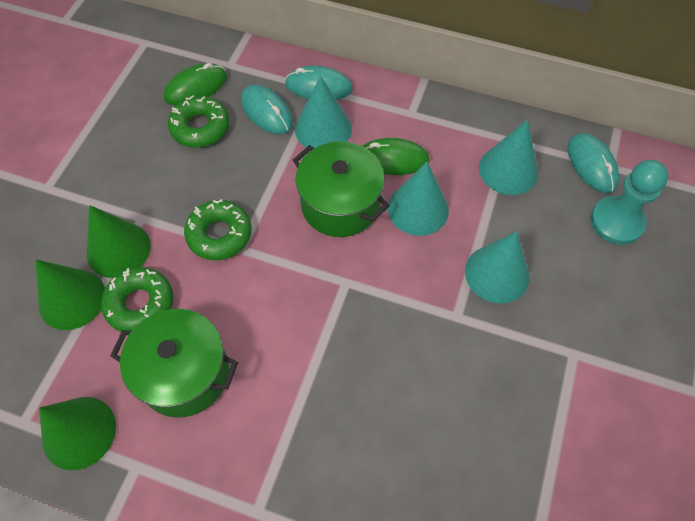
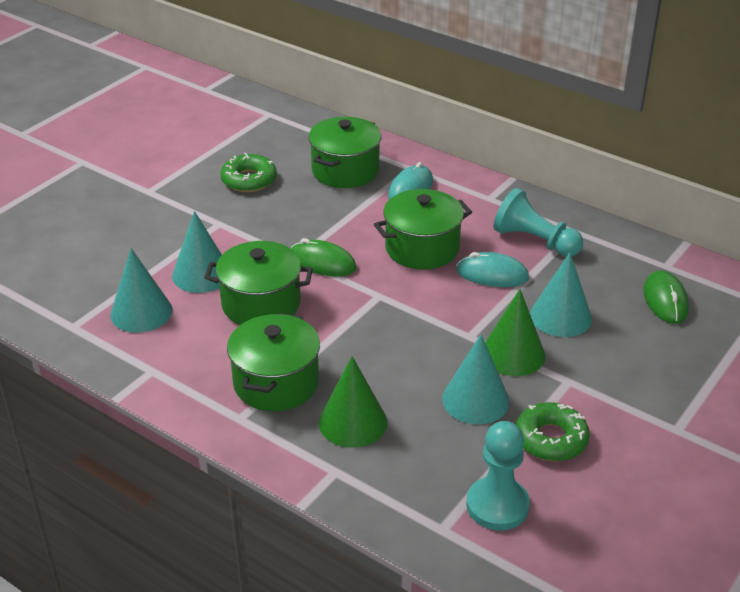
green cone: [35,259,105,330] [39,397,116,470] [87,205,151,278] = 3 -> [319,356,387,448] [485,289,545,376] = 2
green donut: [101,267,173,332] [168,95,229,148] [184,199,251,260] = 3 -> [220,153,277,192] [516,402,590,461] = 2
green pot: [110,309,238,417] [293,141,390,237] = 2 -> [204,241,313,325] [227,313,320,411] [308,117,382,188] [374,189,472,270] = 4
turquoise mouse: [241,85,293,134] [285,66,353,100] [567,133,619,193] = 3 -> [388,162,433,199] [456,252,529,287] = 2
turquoise pawn: [590,160,668,245] = 1 -> [466,421,530,530] [494,188,583,257] = 2

